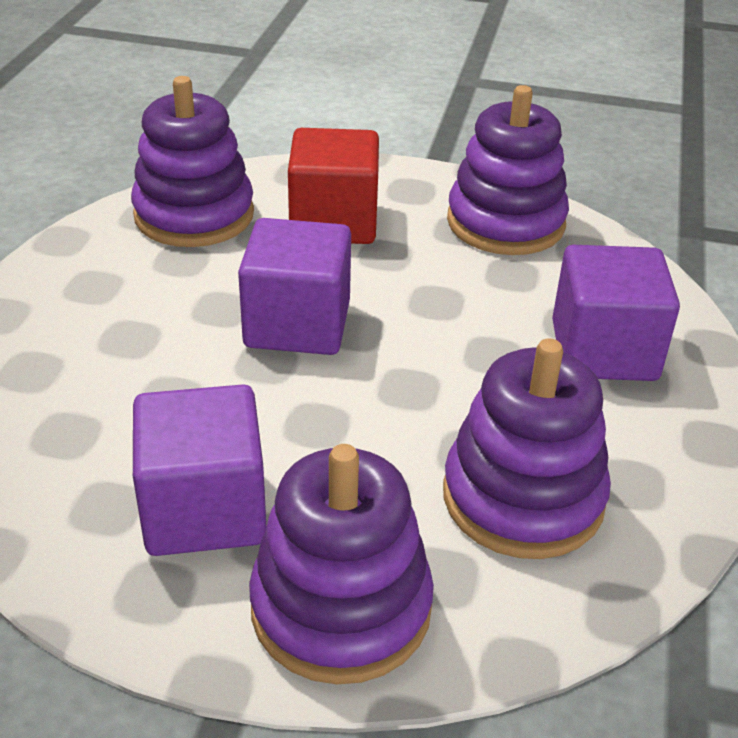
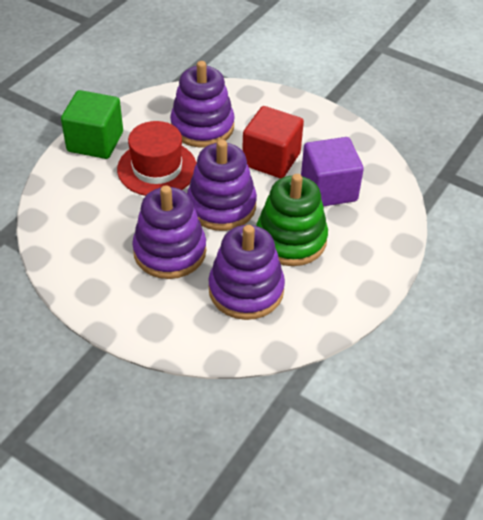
green cube: none = 0 -> [61,90,123,159] = 1
green stacking toy: none = 0 -> [256,174,328,266] = 1
purple cube: [133,384,266,556] [238,218,351,355] [552,245,680,381] = 3 -> [301,137,364,207] = 1
red hat: none = 0 -> [117,121,197,196] = 1

